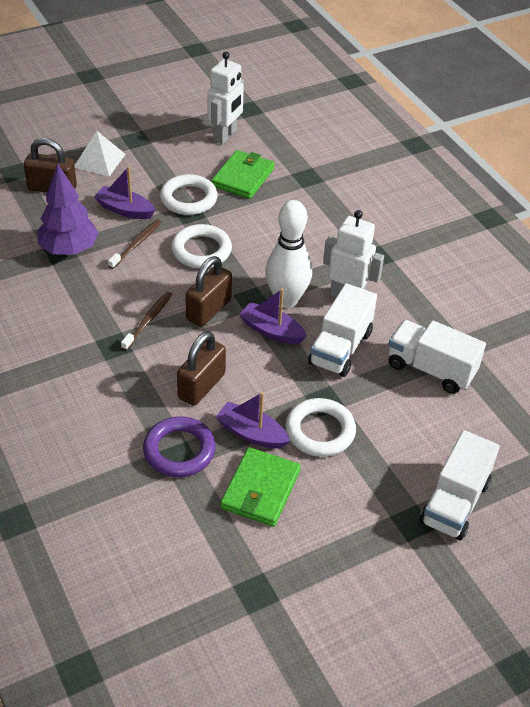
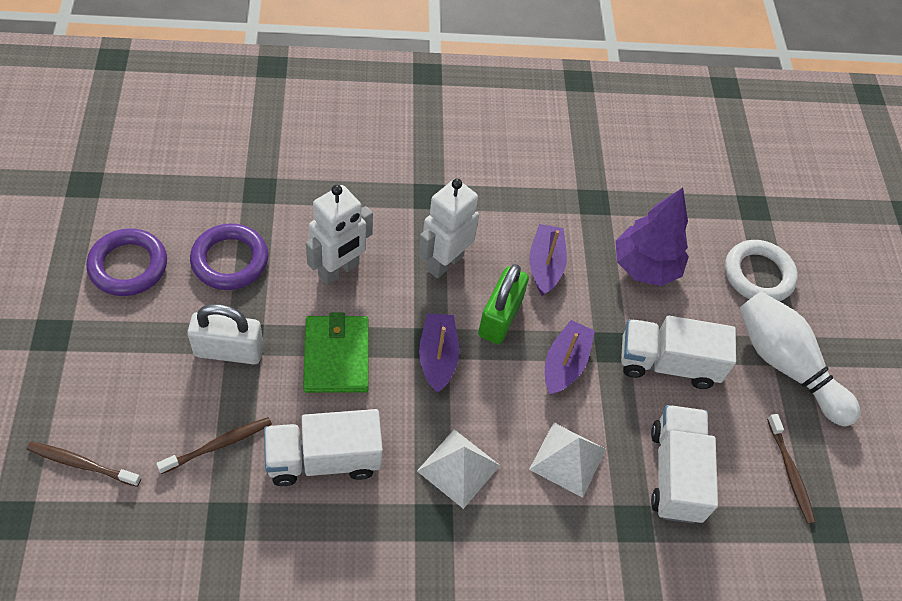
brown padlock: [24,138,77,193] [177,331,226,406] [186,256,232,327] = 3 -> none = 0
brown toothbrush: [108,220,162,269] [121,292,172,351] = 2 -> [27,442,141,487] [156,417,272,474] [767,414,815,524] = 3
green padlock: none = 0 -> [478,264,529,344] = 1
green wallet: [211,150,275,199] [220,447,301,527] = 2 -> [303,313,369,393] = 1
purple ring: [143,416,216,477] = 1 -> [86,228,167,296] [190,223,268,290] = 2
white padlock: none = 0 -> [187,304,264,364] = 1
white pyramid: [75,131,126,176] = 1 -> [417,429,500,509] [529,422,606,498] = 2
white ring: [160,174,218,215] [171,224,232,268] [285,398,356,457] = 3 -> [725,240,798,301] = 1

